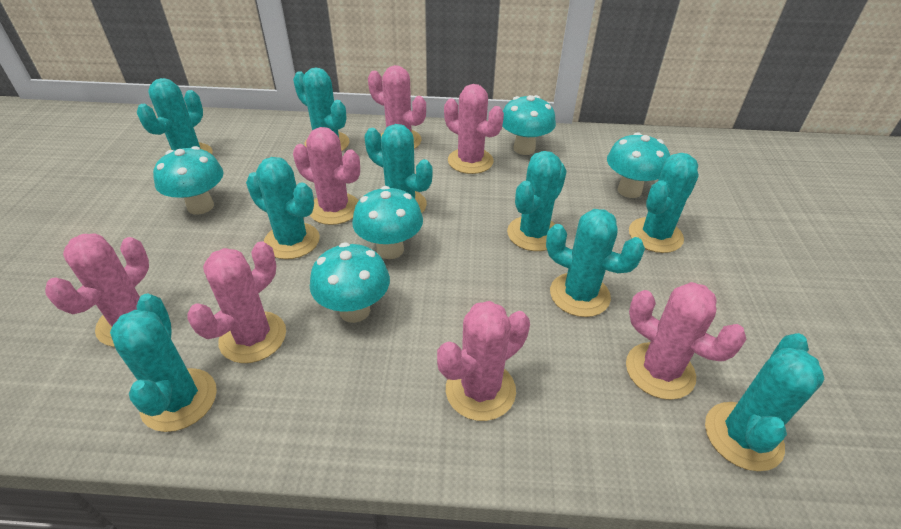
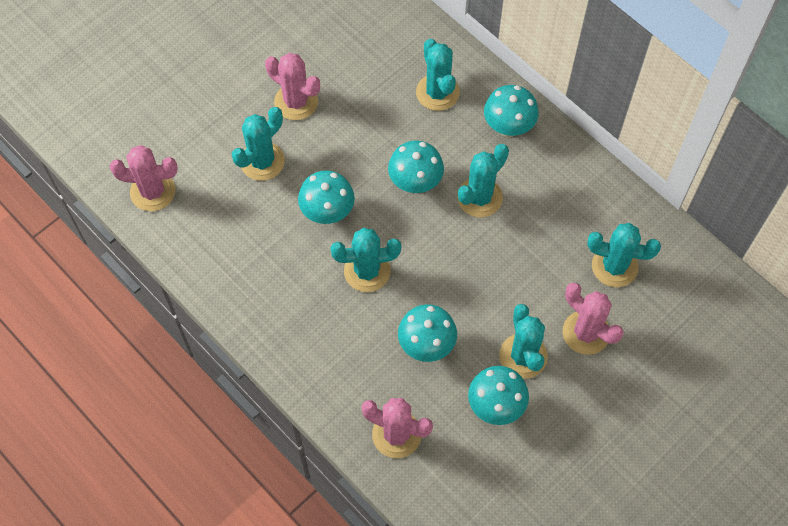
pink cactus: [45,234,149,347] [187,241,286,363] [293,127,360,225] [368,65,426,149] [437,301,530,421] [444,84,504,174] [626,282,746,400] = 7 -> [110,145,178,211] [265,53,320,120] [362,398,433,458] [563,282,624,355] = 4
turquoise cactus: [110,293,217,432] [137,78,213,154] [246,157,320,259] [293,67,350,151] [365,124,432,213] [507,151,567,251] [546,209,645,317] [629,153,699,253] [705,333,824,471] = 9 -> [232,107,285,181] [330,228,401,292] [416,39,460,111] [457,144,509,217] [499,304,548,379] [587,223,661,287] = 6

